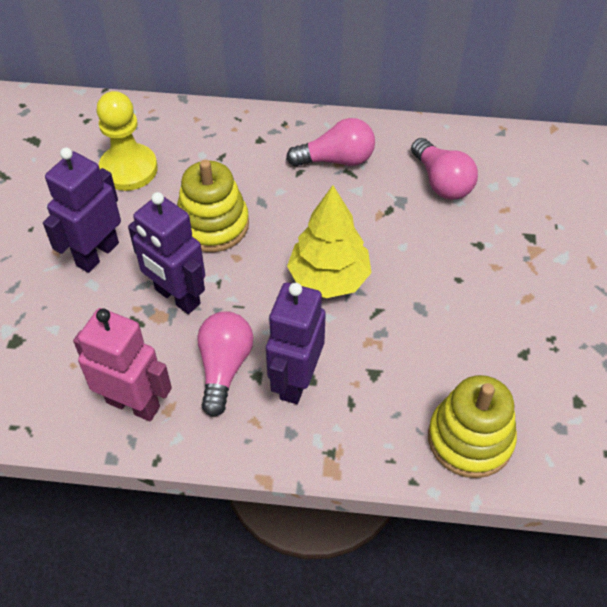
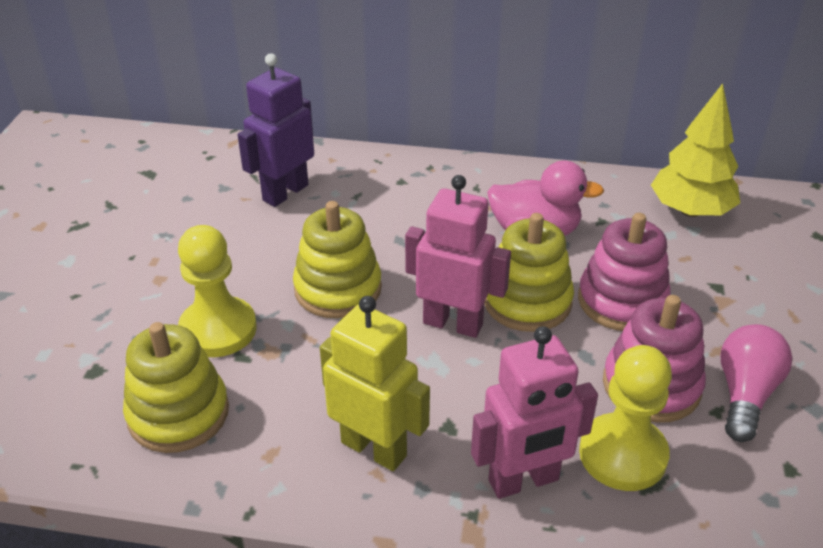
pink duck: none = 0 -> [487,161,604,236] = 1
pink light bulb: [197,311,253,417] [286,118,375,167] [411,138,478,200] = 3 -> [720,324,792,442] = 1
pink robot: [73,308,172,421] = 1 -> [405,175,511,338] [471,326,598,499] = 2
pink stacking toy: none = 0 -> [578,213,671,331] [603,295,706,423] = 2
purple robot: [43,147,121,273] [128,192,205,314] [266,282,326,404] = 3 -> [238,54,314,207] = 1
yellow pawn: [96,91,158,191] = 1 -> [178,225,257,357] [579,345,672,491] = 2
yellow robot: none = 0 -> [320,296,430,471] = 1
yellow stacking toy: [177,160,249,252] [428,375,517,478] = 2 -> [123,322,229,453] [293,201,382,319] [484,213,574,332] = 3

